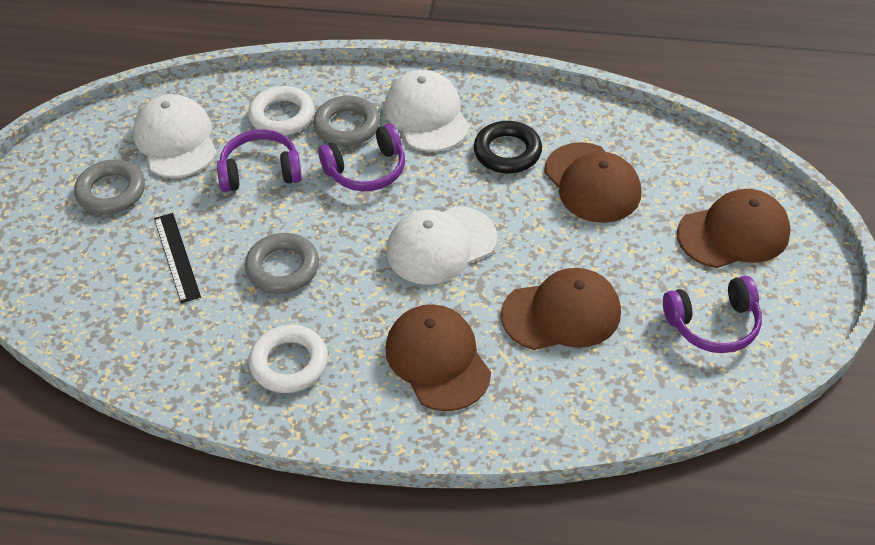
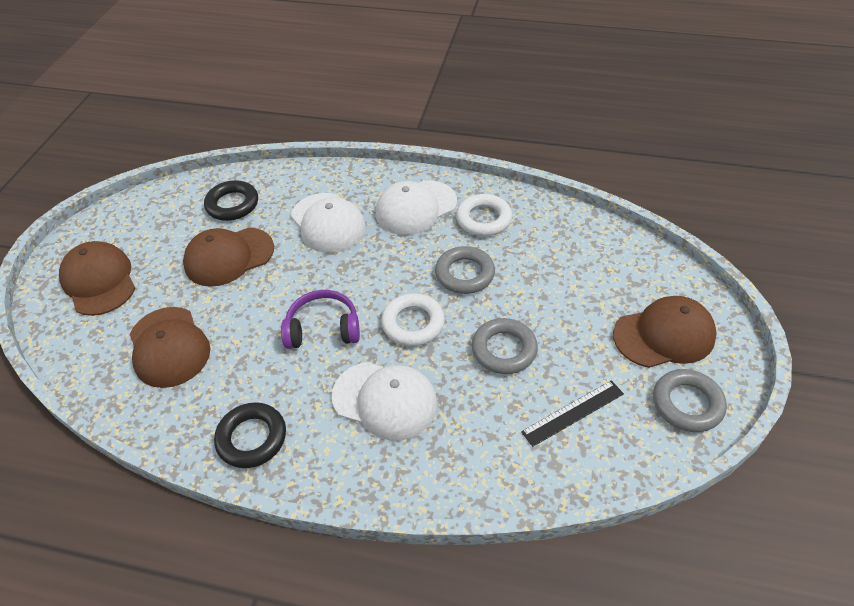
black ring: [474,121,542,174] = 1 -> [204,180,258,221] [214,402,286,468] = 2
purple headphones: [217,129,302,192] [318,123,405,191] [663,276,762,353] = 3 -> [281,290,360,349] = 1

